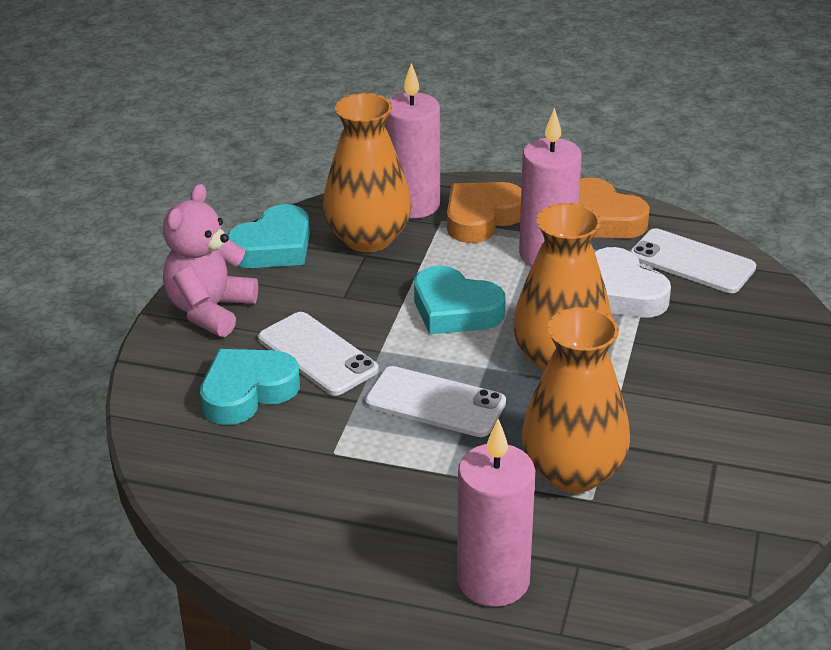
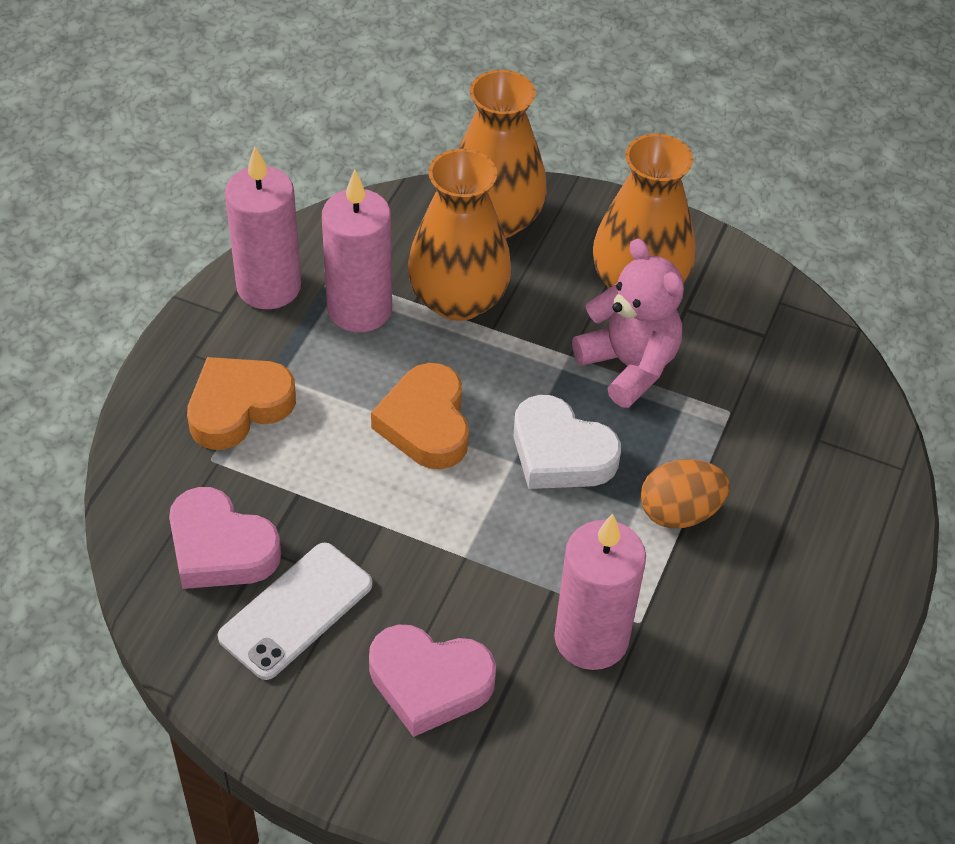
orange egg: none = 0 -> [640,459,730,528] = 1
pink heart: none = 0 -> [169,487,281,589] [369,625,496,737] = 2
turquoise heart: [200,349,300,425] [227,204,310,268] [414,266,506,334] = 3 -> none = 0
white phone: [258,312,379,396] [365,366,506,437] [630,228,756,293] = 3 -> [218,543,373,680] = 1

